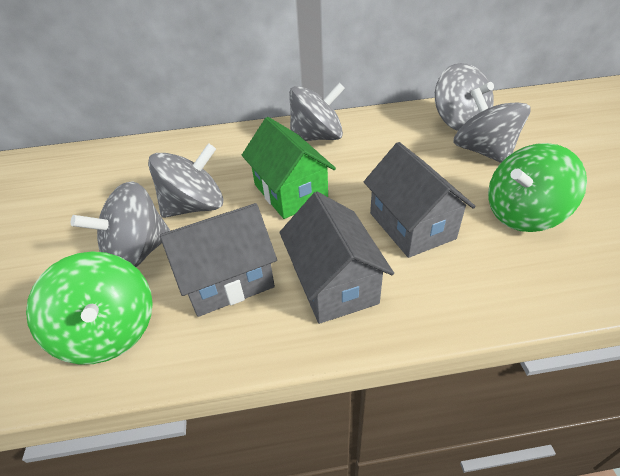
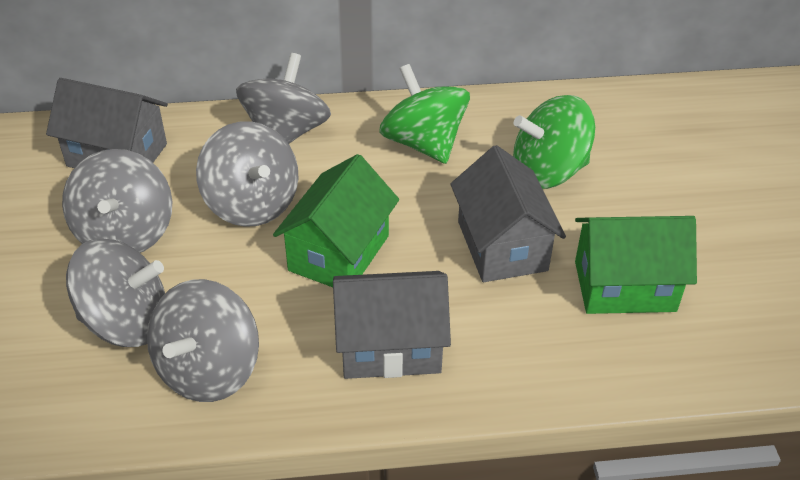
green house: [242,117,336,219] = 1 -> [273,154,399,287] [575,216,697,314] = 2

